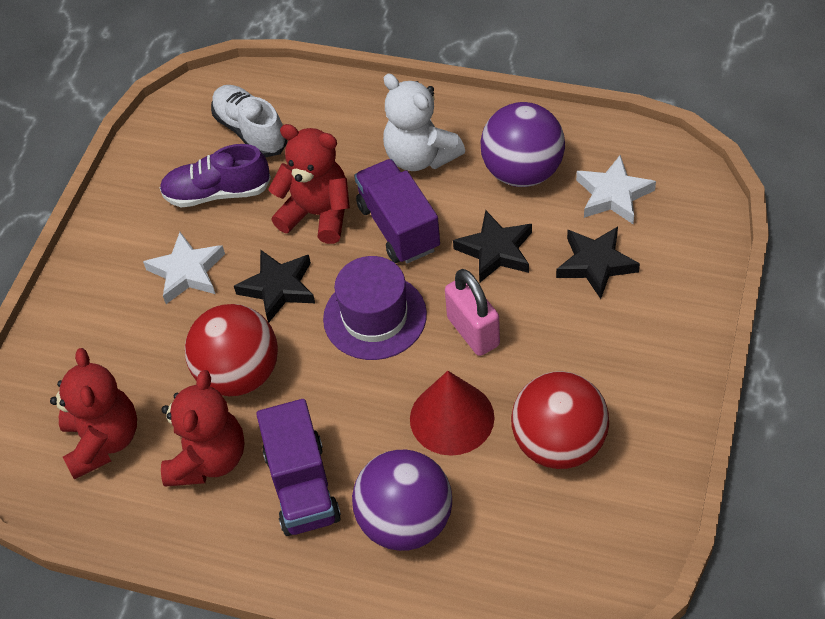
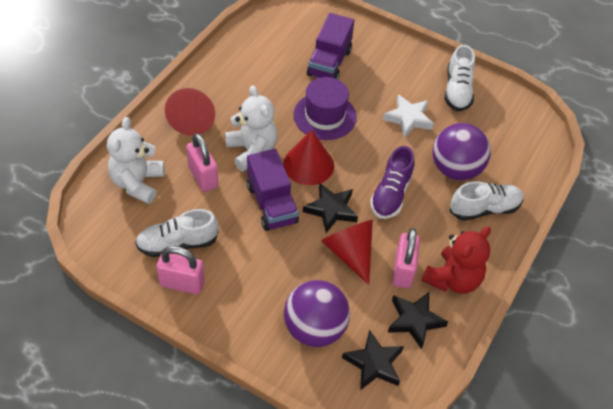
pink padlock: [445,269,500,356] = 1 -> [156,246,205,294] [186,133,218,192] [392,228,420,288] = 3
red ball: [185,304,278,396] [511,371,609,469] = 2 -> none = 0
red cone: [410,371,495,456] = 1 -> [165,88,215,136] [283,130,334,185] [321,220,373,285] = 3
red teddy bear: [50,348,137,479] [161,370,245,487] [268,124,350,244] = 3 -> [421,227,491,294] = 1
white shoe: [211,85,287,158] = 1 -> [135,209,218,257] [445,45,475,111] [450,181,524,221] = 3
white star: [143,232,225,304] [576,155,656,224] = 2 -> [383,94,434,138] = 1
white teddy bear: [383,74,465,171] = 1 -> [107,117,164,204] [225,85,277,172] = 2

